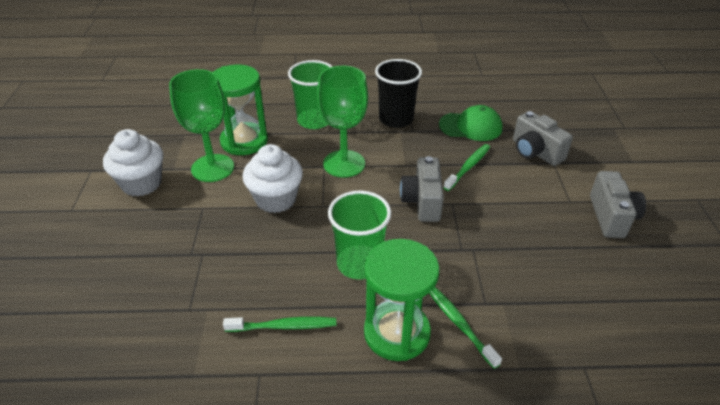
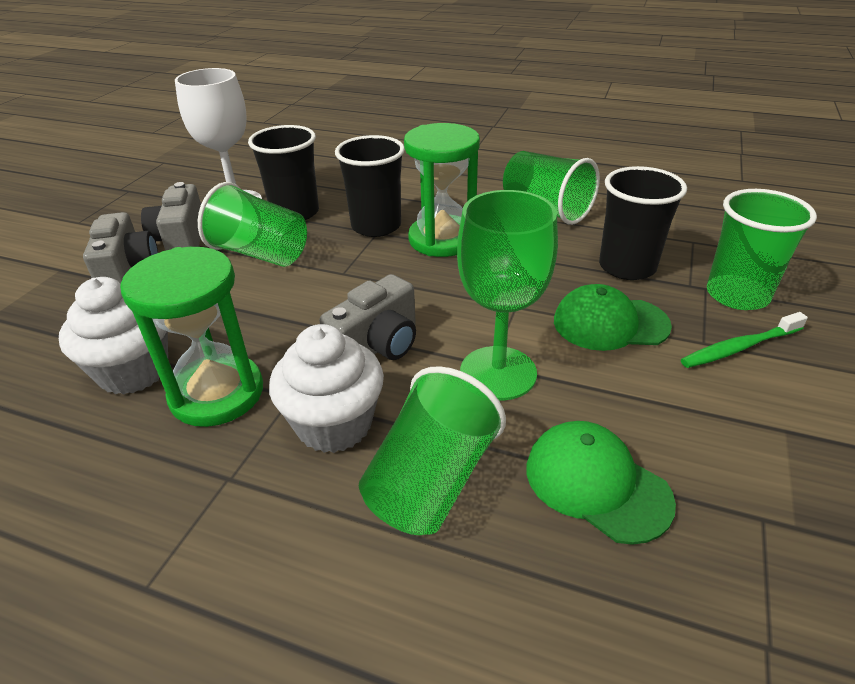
black cup: [375,59,422,128] = 1 -> [248,125,319,220] [335,135,405,237] [599,166,687,280] = 3
green cap: [439,105,503,141] = 1 -> [526,421,676,545] [554,284,672,351] = 2
green cup: [288,60,333,129] [328,190,391,280] = 2 -> [198,182,307,267] [359,366,506,535] [503,151,600,225] [707,189,817,310] = 4
green goblet: [169,69,234,182] [317,65,368,178] = 2 -> [457,190,558,400] = 1
green toothbrush: [223,317,336,332] [429,287,502,369] [443,144,490,191] = 3 -> [681,312,808,368] = 1
white goblet: none = 0 -> [175,68,262,199] = 1

